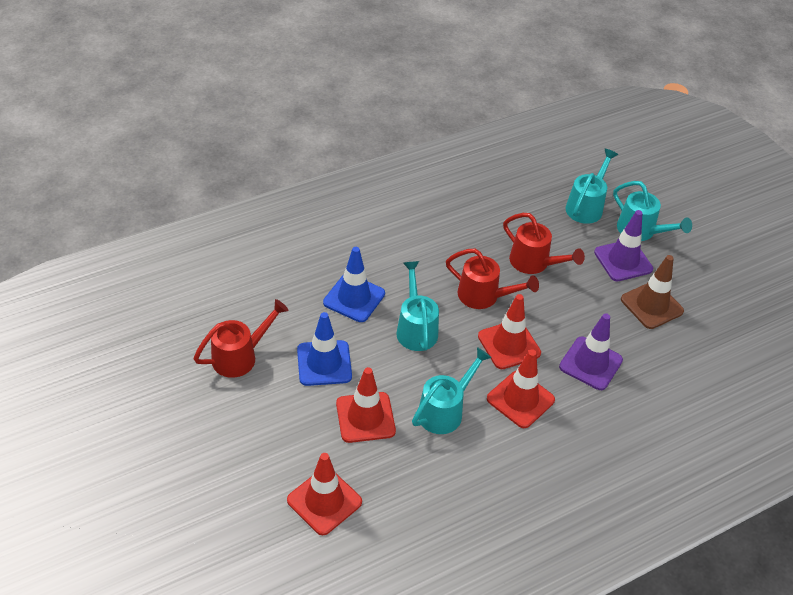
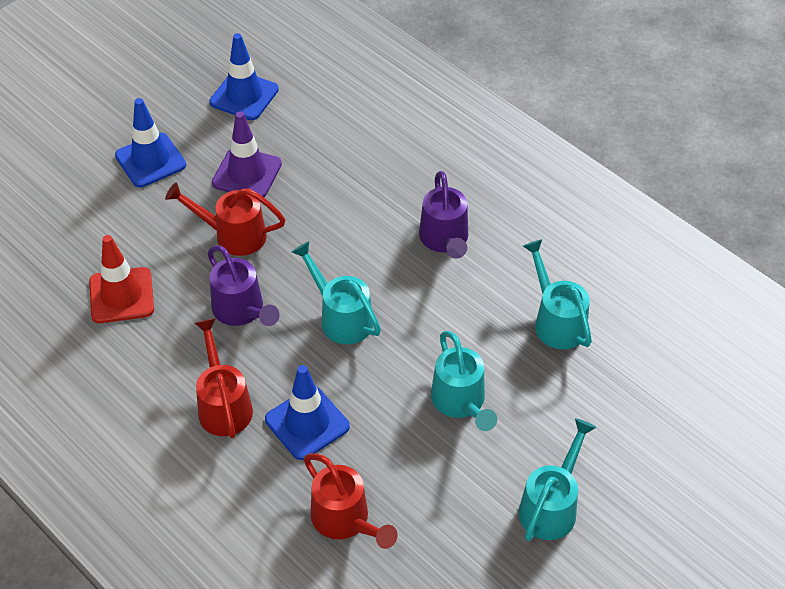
blue traffic cone: [297,312,352,386] [323,247,385,322] = 2 -> [115,98,186,188] [209,33,279,120] [265,365,350,460] = 3
brown traffic cone: [621,255,684,329] = 1 -> none = 0
purple traffic cone: [559,313,623,390] [594,210,653,281] = 2 -> [212,111,282,197] = 1
purple watering can: none = 0 -> [208,245,279,326] [419,171,468,258] = 2
red traffic cone: [287,453,362,535] [336,367,396,443] [478,294,541,369] [487,350,555,428] = 4 -> [89,235,154,323] = 1

